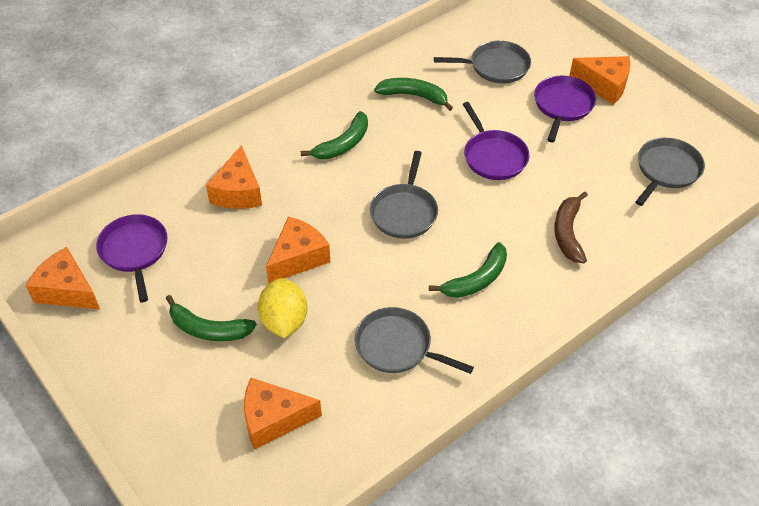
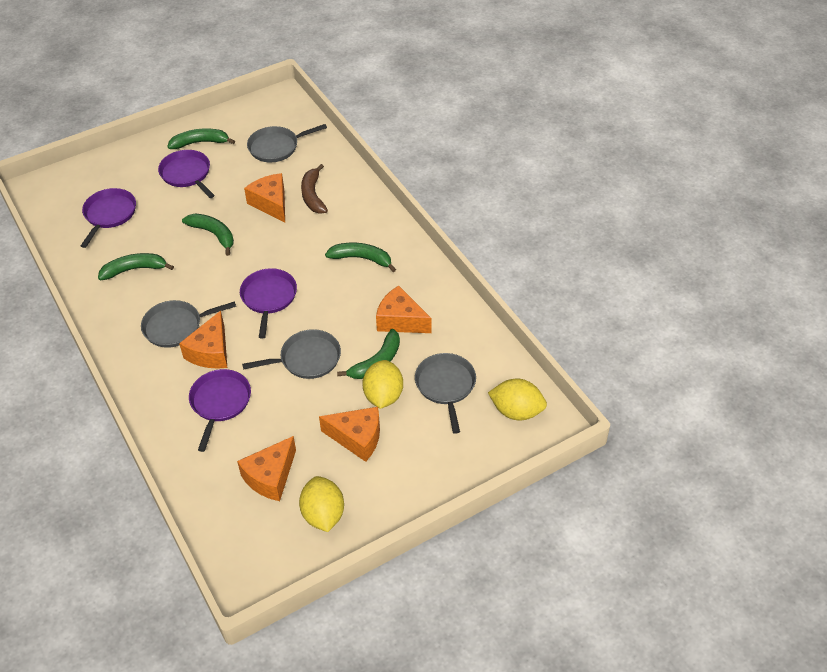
green banana: [166,295,257,341] [301,111,368,159] [374,78,453,111] [429,242,507,298] = 4 -> [98,253,174,280] [167,129,235,149] [182,214,234,256] [325,243,396,272] [337,329,400,379] = 5
purple pan: [96,214,167,302] [463,102,529,180] [534,76,596,142] = 3 -> [81,188,136,248] [158,150,215,198] [189,369,251,452] [240,268,297,339] = 4
yellow lemon: [258,278,307,338] = 1 -> [299,476,344,532] [362,360,403,409] [488,379,547,420] = 3

